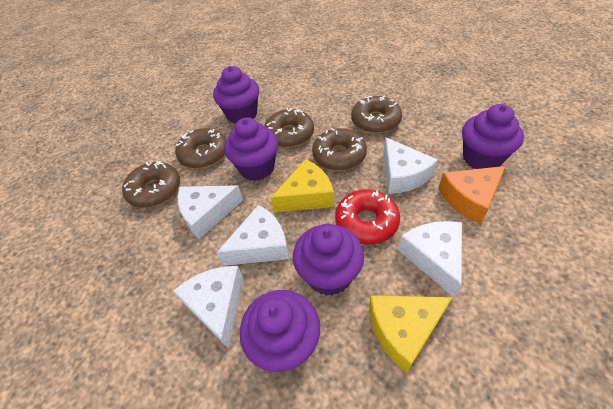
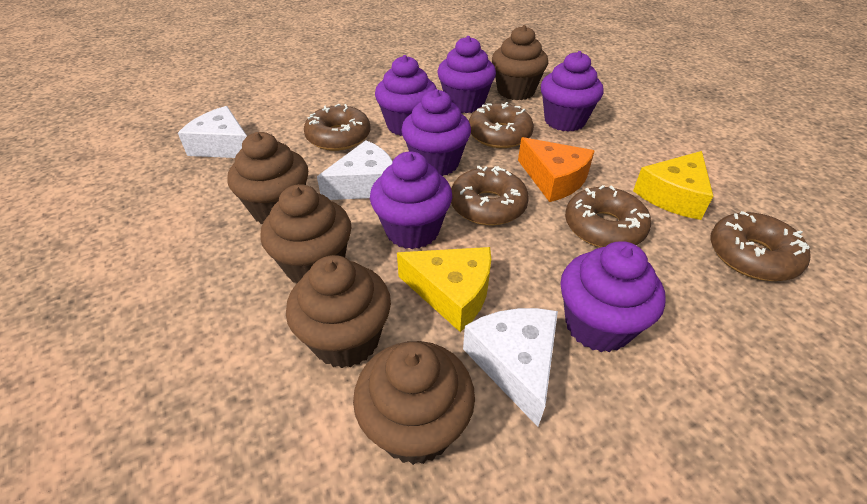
brown cupcake: none = 0 -> [227,132,308,224] [260,184,351,283] [286,255,391,368] [353,341,475,465] [492,25,548,100] = 5
purple cupcake: [213,66,259,123] [224,117,278,181] [240,290,320,372] [293,224,364,296] [462,104,524,169] = 5 -> [370,151,452,249] [375,55,437,136] [401,89,471,176] [437,36,496,113] [541,51,604,132] [560,241,666,352] = 6
red donut: [335,190,400,245] = 1 -> none = 0
white cheese: [173,266,244,349] [178,185,243,239] [216,205,289,266] [384,137,438,194] [398,221,462,298] = 5 -> [178,106,247,158] [317,140,393,200] [463,308,558,427] = 3

